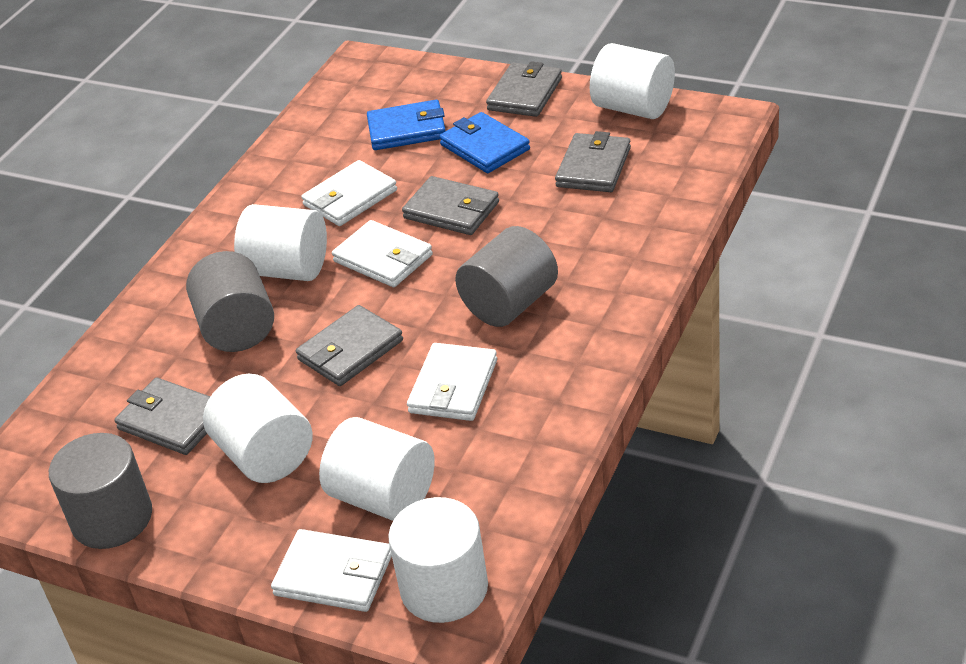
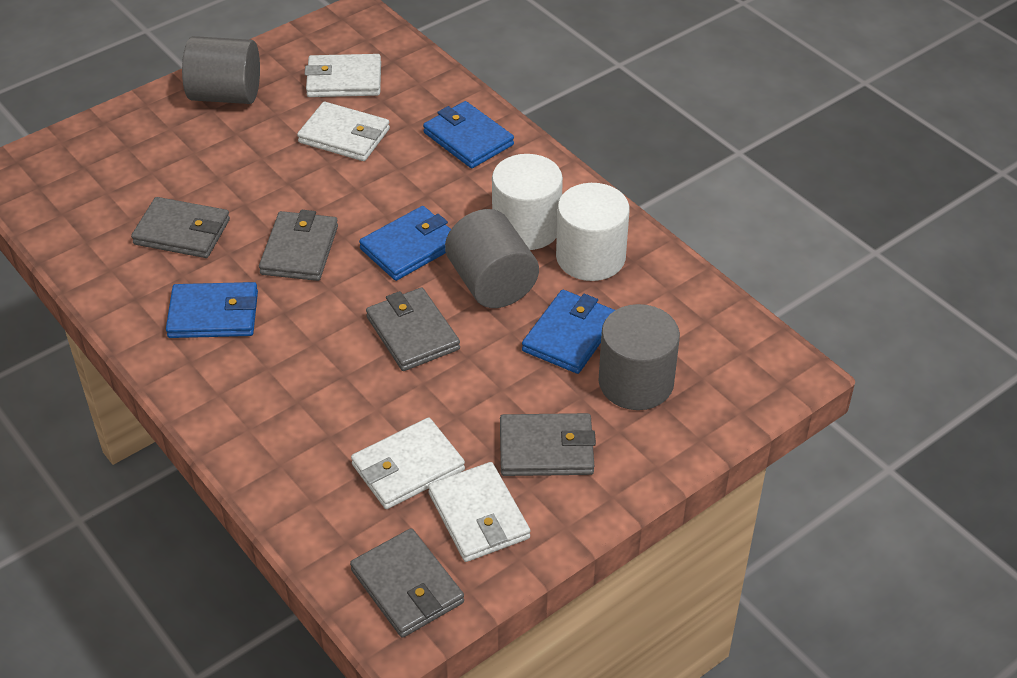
blue wallet: [367,100,446,150] [439,112,530,173] = 2 -> [166,282,258,338] [359,206,451,281] [423,101,514,168] [522,290,615,374] = 4
white cylinder: [203,374,313,483] [234,204,327,281] [319,417,435,521] [388,497,488,623] [590,43,675,119] = 5 -> [492,154,563,250] [556,183,630,281] = 2

